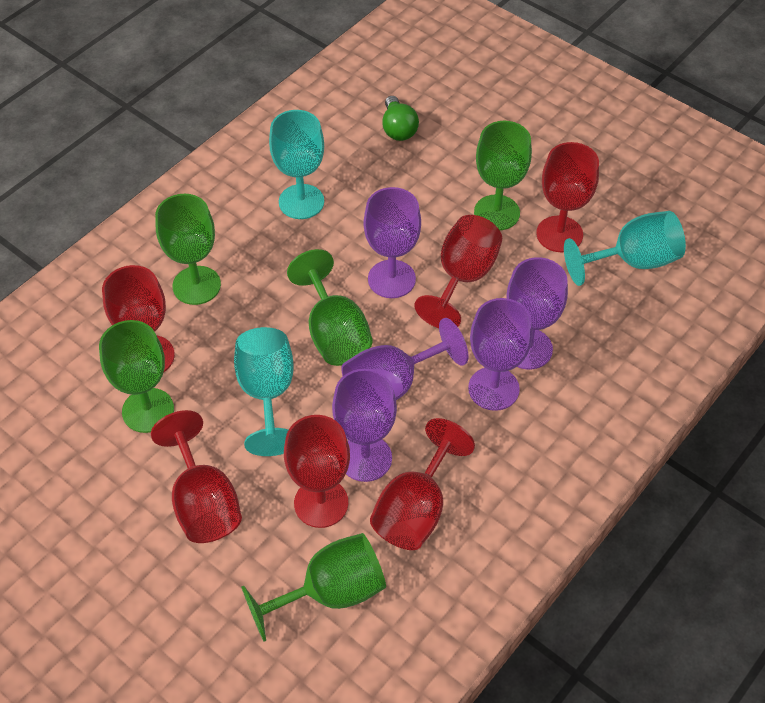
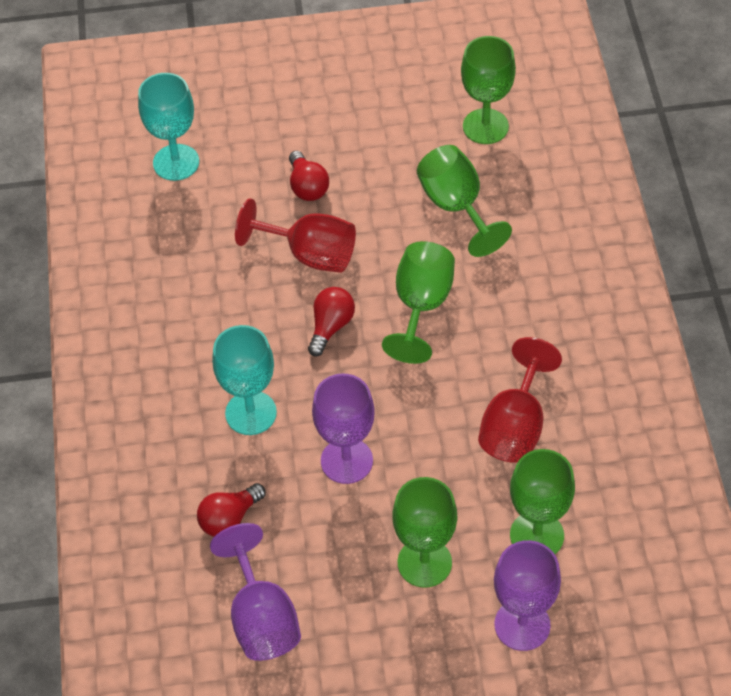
green light bulb: [382,96,419,141] = 1 -> none = 0
purple goblet: [332,369,397,482] [342,318,469,400] [364,187,421,298] [468,298,533,411] [507,257,568,369] = 5 -> [210,523,301,661] [312,374,375,484] [494,540,561,651] = 3
red goblet: [102,265,175,373] [151,410,242,543] [284,415,350,528] [370,418,475,550] [414,215,502,328] [536,142,599,252] = 6 -> [235,198,356,273] [478,337,562,463] = 2
red light bulb: none = 0 -> [197,483,266,537] [289,151,329,201] [308,287,355,356] = 3
turquoise goblet: [234,327,294,456] [269,110,324,219] [564,211,686,286] = 3 -> [138,73,199,181] [212,325,277,435] = 2

